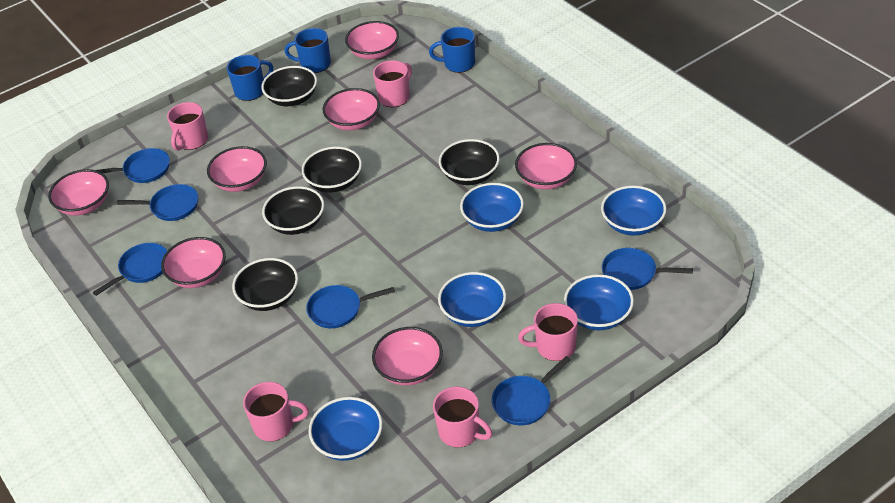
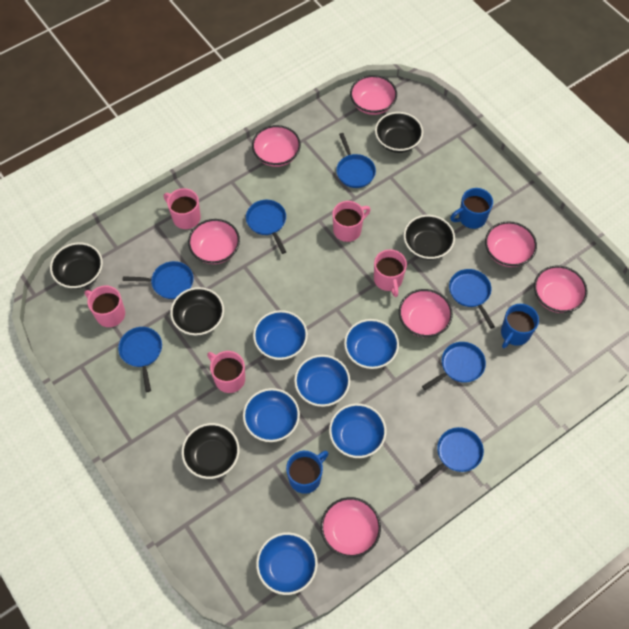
blue bowl: [309,397,383,461] [438,272,506,327] [460,183,524,232] [564,274,634,330] [601,186,666,236] = 5 -> [243,388,300,442] [253,310,308,360] [256,532,318,595] [294,355,350,407] [329,403,387,458] [344,319,399,369] = 6
blue pan: [92,243,167,296] [96,148,170,183] [117,184,198,221] [306,285,395,328] [492,356,571,425] [602,248,693,290] = 6 -> [118,327,162,392] [123,261,194,299] [246,200,286,254] [336,133,376,188] [420,427,484,485] [422,342,486,390] [449,269,495,329] = 7

